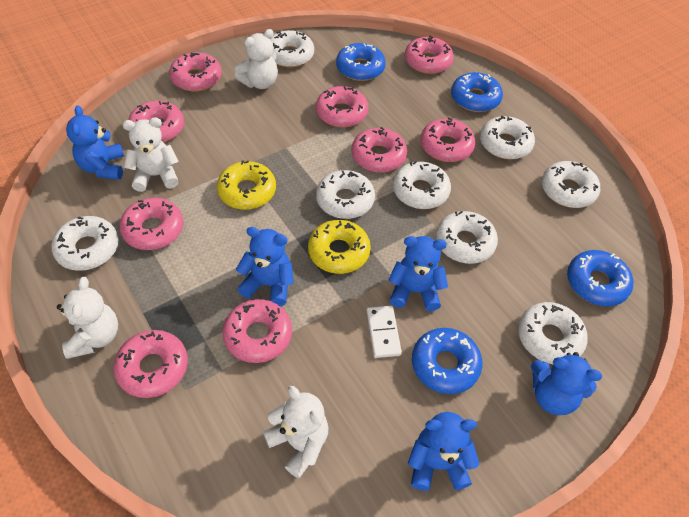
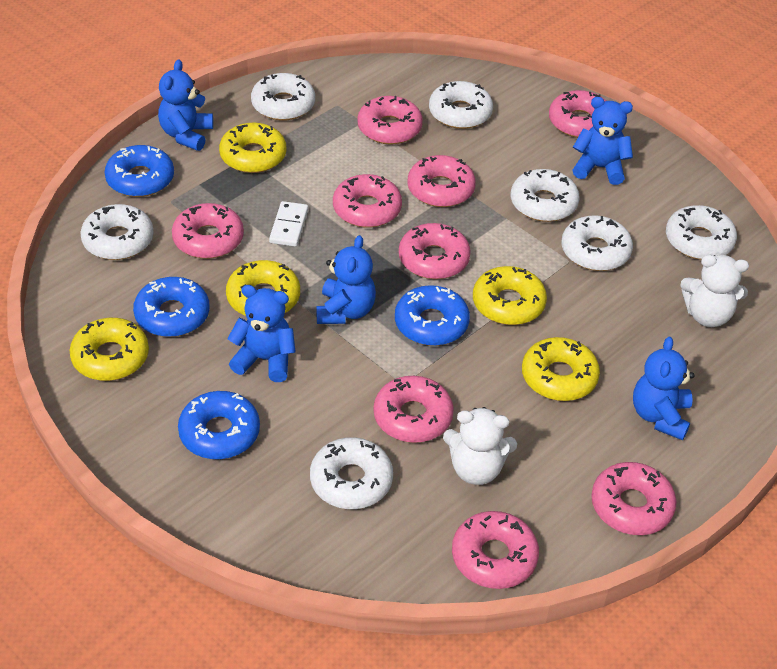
white donut: [52,216,119,271] [270,30,314,68] [316,170,375,219] [393,161,451,209] [436,211,498,264] [480,116,535,159] [518,302,588,364] [542,161,600,208] = 8 -> [80,204,154,260] [251,73,315,121] [310,437,393,509] [429,81,493,129] [511,169,580,222] [561,215,633,271] [666,205,737,260] = 7
white teddy bear: [57,277,118,359] [123,117,179,192] [235,29,278,89] [263,386,328,478] = 4 -> [443,407,517,485] [680,255,749,327] = 2
yellow donut: [217,160,276,210] [308,220,371,274] = 2 -> [70,318,149,381] [219,123,286,173] [226,260,300,316] [473,266,547,325] [522,337,600,401] = 5

